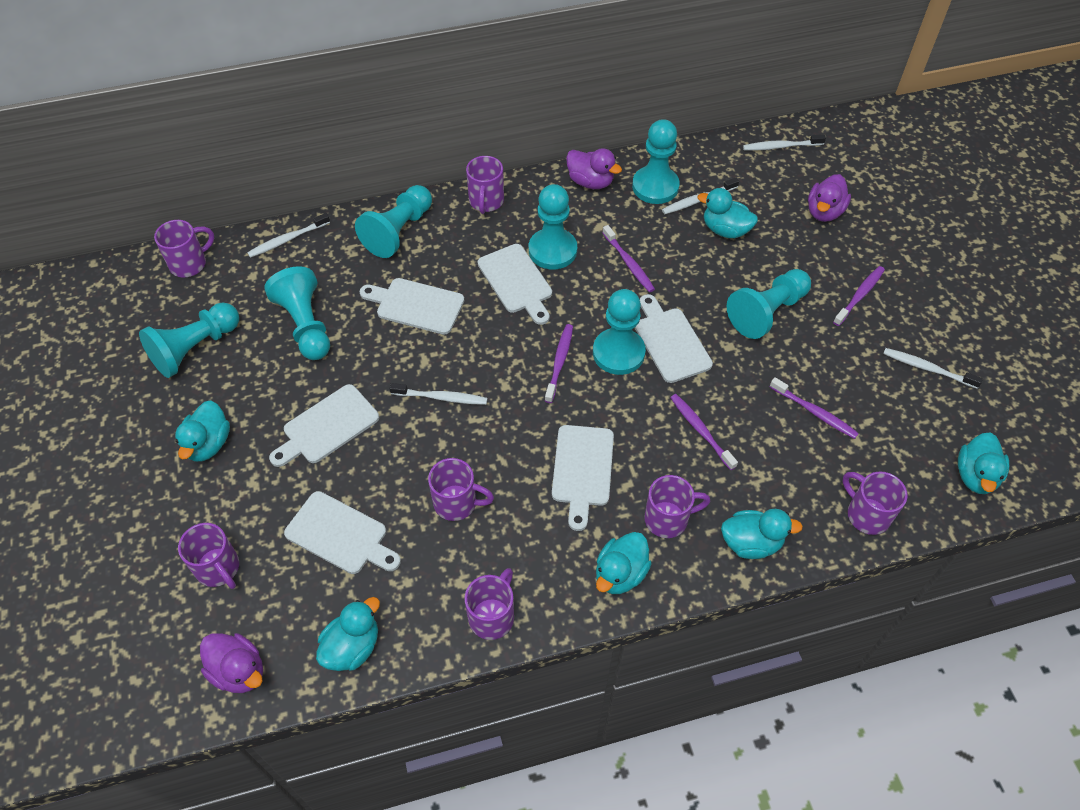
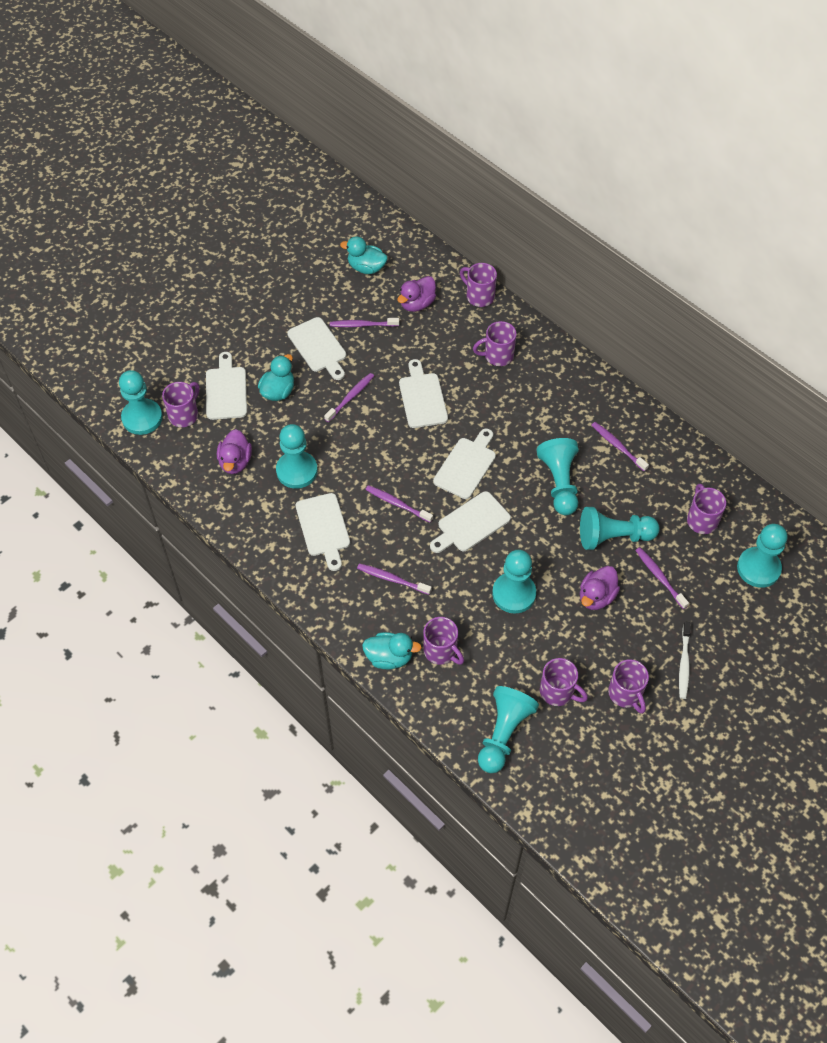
purple toothbrush: [545,324,573,403] [603,225,655,292] [670,394,738,470] [770,377,859,439] [833,266,885,326] = 5 -> [324,373,374,422] [330,318,399,327] [357,564,432,595] [365,485,433,523] [592,422,649,471] [635,547,689,609] = 6
turquoise duck: [175,400,230,462] [316,597,380,671] [596,532,652,594] [698,188,758,238] [721,509,803,559] [958,432,1009,494] = 6 -> [258,354,294,401] [340,236,388,274] [362,632,422,669] = 3
white toothbrush: [247,213,330,258] [389,383,488,405] [662,178,739,214] [743,134,826,151] [883,348,983,389] = 5 -> [679,622,691,699] = 1

